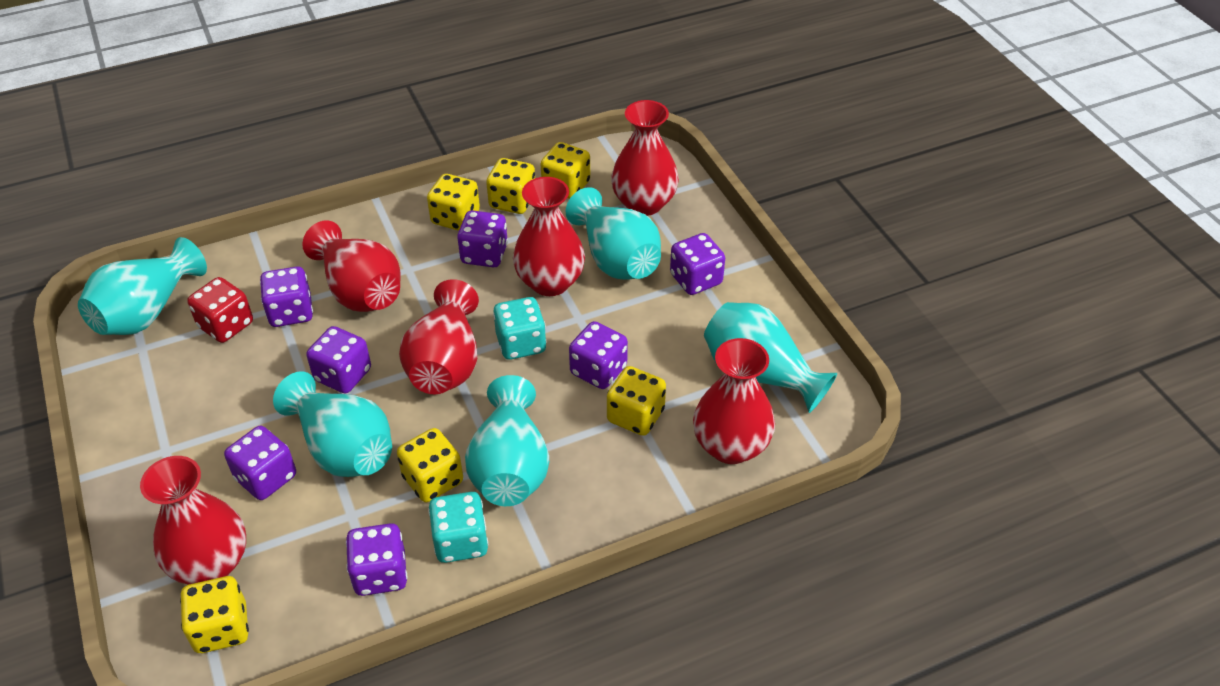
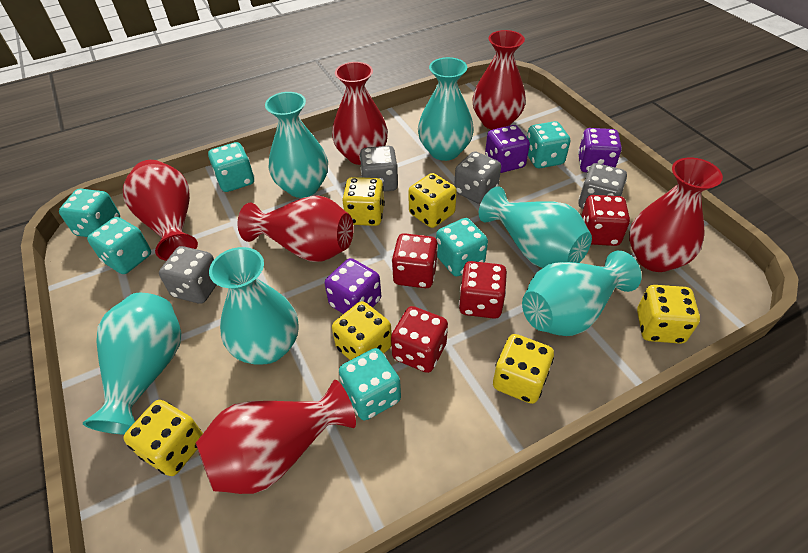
grey dice: none = 0 -> [159,246,216,304] [359,146,398,192] [454,151,501,204] [578,163,627,209] = 4
purple dice: [224,426,296,500] [260,266,313,327] [306,326,371,394] [346,523,407,596] [457,210,508,267] [569,321,628,389] [670,233,725,295] = 7 -> [325,258,381,314] [485,125,530,173] [578,128,622,172] = 3
red dice: [187,277,253,343] = 1 -> [391,306,448,373] [392,233,438,288] [459,261,507,319] [581,195,630,246] = 4
turquoise dice: [428,492,488,563] [493,297,546,360] = 2 -> [59,189,120,237] [87,217,151,274] [208,142,254,192] [339,348,401,420] [436,218,488,277] [527,121,570,168] = 6
turquoise vase: [78,237,207,335] [273,371,392,477] [465,375,549,506] [566,187,661,280] [704,302,837,413] = 5 -> [83,293,181,434] [209,247,299,365] [265,92,328,198] [418,57,474,161] [479,186,592,268] [522,251,642,336] = 6

